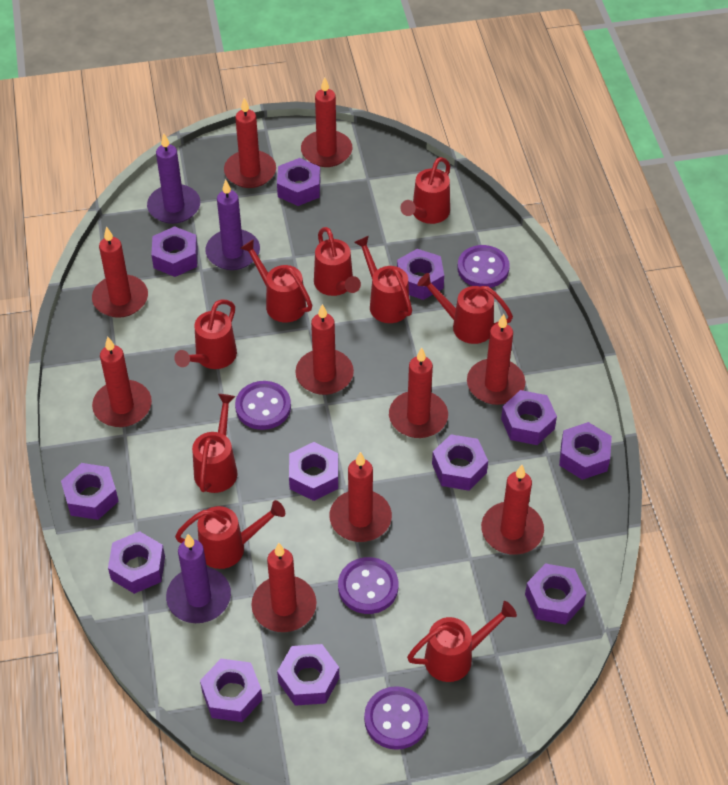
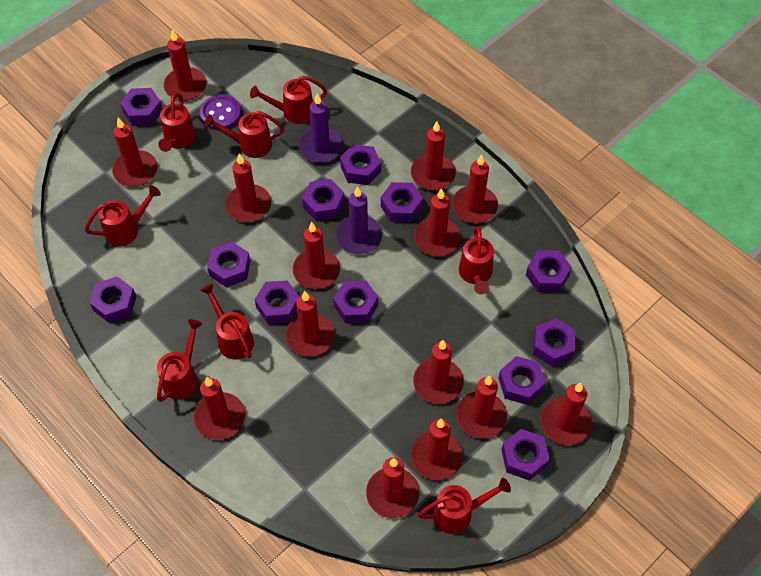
purple button: [235,381,291,430] [338,557,398,614] [364,686,429,750] [457,245,510,288] = 4 -> [200,95,241,130] = 1
purple candle: [147,133,200,224] [166,534,231,623] [205,179,260,270] = 3 -> [299,93,343,163] [336,186,382,254] = 2
red candle: [92,226,148,318] [92,337,152,427] [224,98,276,188] [251,543,316,632] [295,304,354,395] [301,77,353,167] [329,452,392,542] [389,348,448,438] [467,314,525,405] [481,465,544,555] = 10 -> [112,118,158,187] [164,30,207,101] [194,377,245,440] [225,154,271,222] [286,291,335,356] [293,222,340,289] [366,457,419,518] [411,121,456,190] [411,419,463,480] [413,340,464,404] [414,188,461,256] [452,154,498,223] [456,376,507,439] [540,383,592,445] = 14
red watering can: [174,300,237,369] [175,500,285,569] [192,394,237,493] [240,239,312,322] [314,227,361,296] [354,236,412,323] [400,157,450,224] [407,601,517,682] [417,273,513,344] = 9 -> [85,185,161,247] [157,319,203,402] [158,93,196,152] [200,284,254,359] [204,111,284,158] [250,76,327,124] [418,478,511,534] [459,226,494,294] = 8

